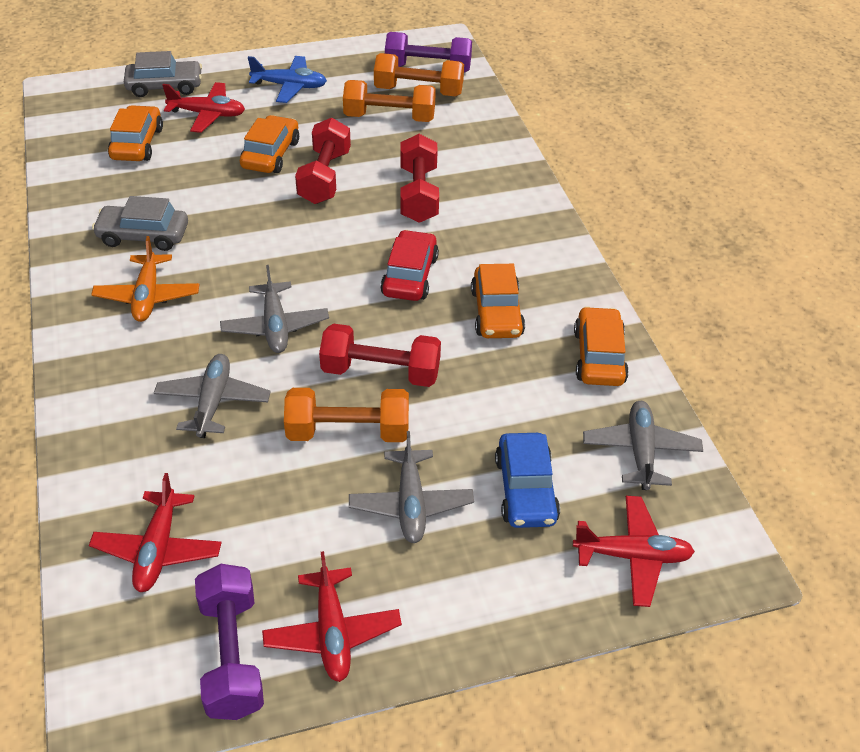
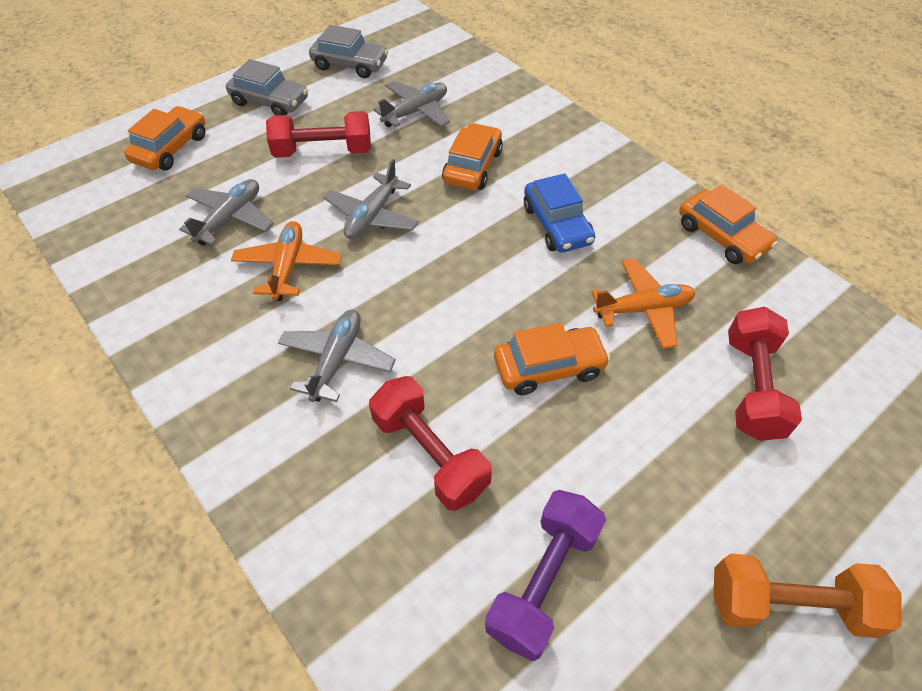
blue plane: [248,56,327,103] = 1 -> none = 0
orange dumbbell: [284,388,409,442] [343,80,436,122] [374,53,464,96] = 3 -> [713,554,902,638] = 1
orange plane: [91,236,199,322] = 1 -> [231,221,342,301] [591,259,696,349] = 2
purple dumbbell: [195,564,264,720] [385,32,472,72] = 2 -> [485,490,606,661] = 1
red car: [380,230,439,301] = 1 -> none = 0
red plane: [89,473,222,592] [163,82,245,133] [262,551,402,682] [573,496,695,607] = 4 -> none = 0

